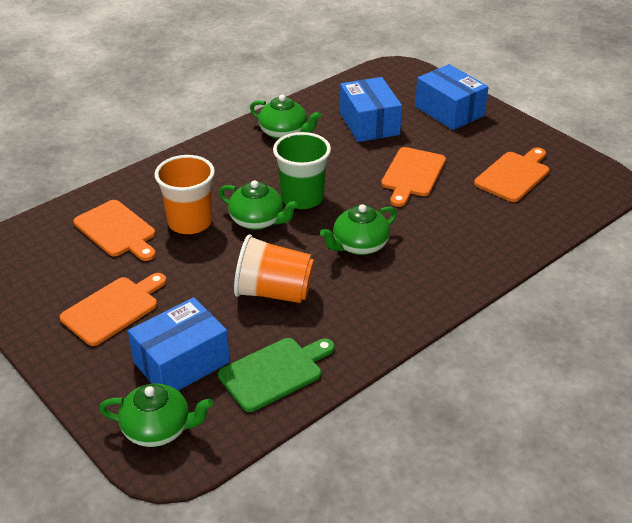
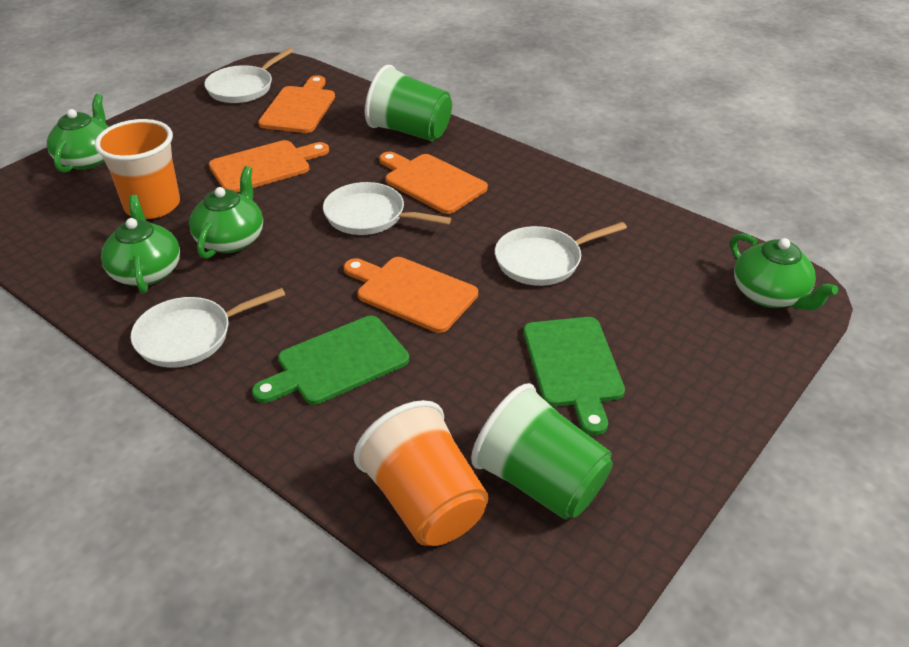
blue box: [128,297,230,391] [340,77,402,142] [415,64,489,130] = 3 -> none = 0
green cup: [273,132,331,209] = 1 -> [365,65,452,141] [471,383,613,520] = 2
green cutting board: [218,338,335,412] = 1 -> [252,316,409,405] [523,317,625,435] = 2
white pan: none = 0 -> [131,288,285,368] [204,48,293,103] [323,182,451,235] [495,222,627,286] = 4

